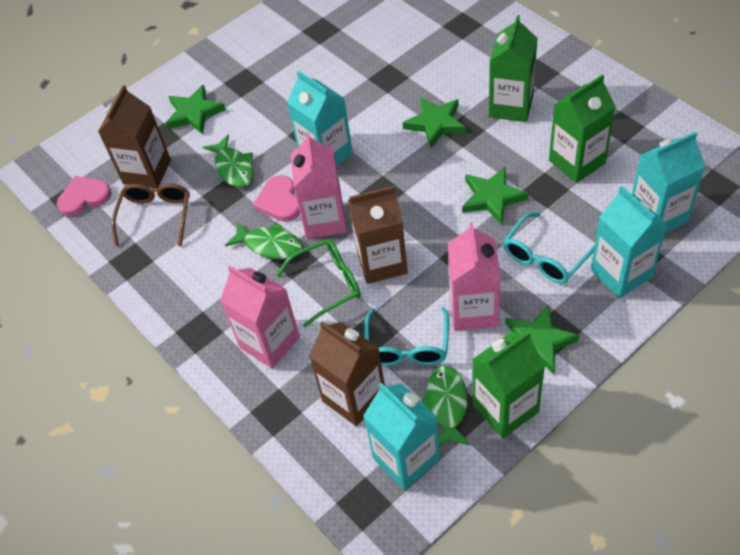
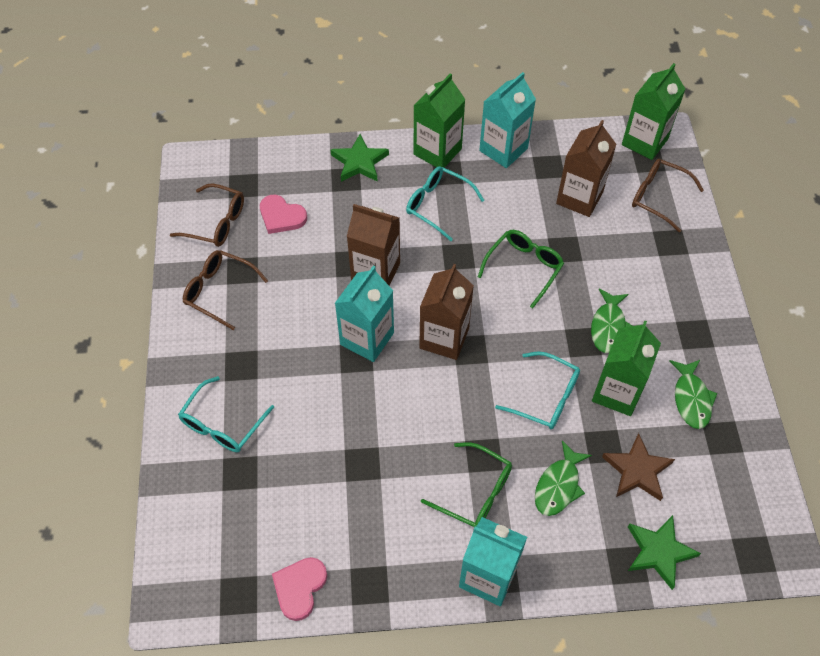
brown glasses: [112,184,190,246] = 1 -> [170,183,244,247] [183,250,268,330] [632,159,704,232] = 3
brown star: none = 0 -> [602,433,675,501] = 1
green glasses: [276,239,361,327] = 1 -> [421,442,512,527] [478,230,564,308] = 2
green star: [166,85,226,134] [403,97,466,148] [462,167,529,225] [505,304,580,374] = 4 -> [331,134,389,182] [628,515,701,590] = 2
pink carton: [220,266,300,369] [290,132,347,239] [448,222,501,330] = 3 -> none = 0
turquoise carton: [287,71,353,166] [363,383,440,490] [591,186,667,298] [632,131,705,233] = 4 -> [335,266,394,362] [459,517,527,606] [479,72,536,168] = 3
turquoise glasses: [364,307,449,366] [503,212,595,283] = 2 -> [178,376,274,452] [406,166,484,241] [495,351,580,429] = 3

